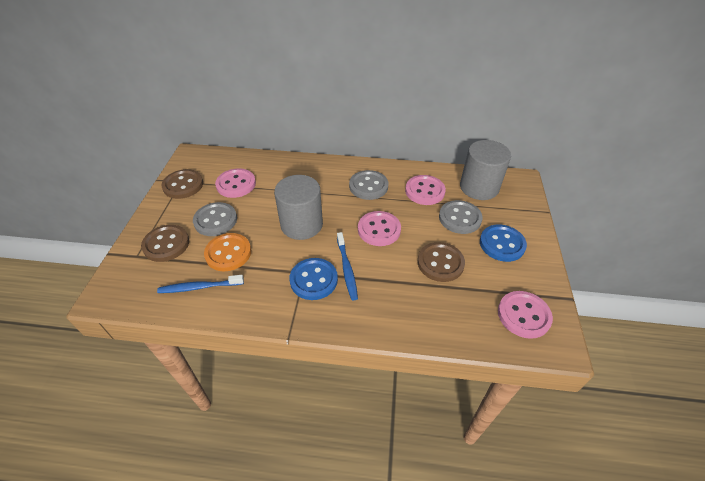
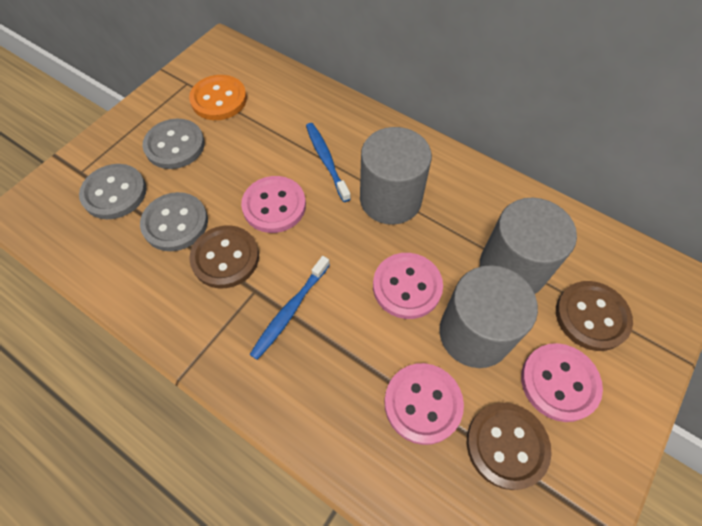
blue button: [289,258,338,300] [480,225,527,262] = 2 -> none = 0
grey cylinder: [274,175,323,240] [460,140,511,200] = 2 -> [360,127,432,225] [439,265,538,368] [480,198,577,294] = 3

